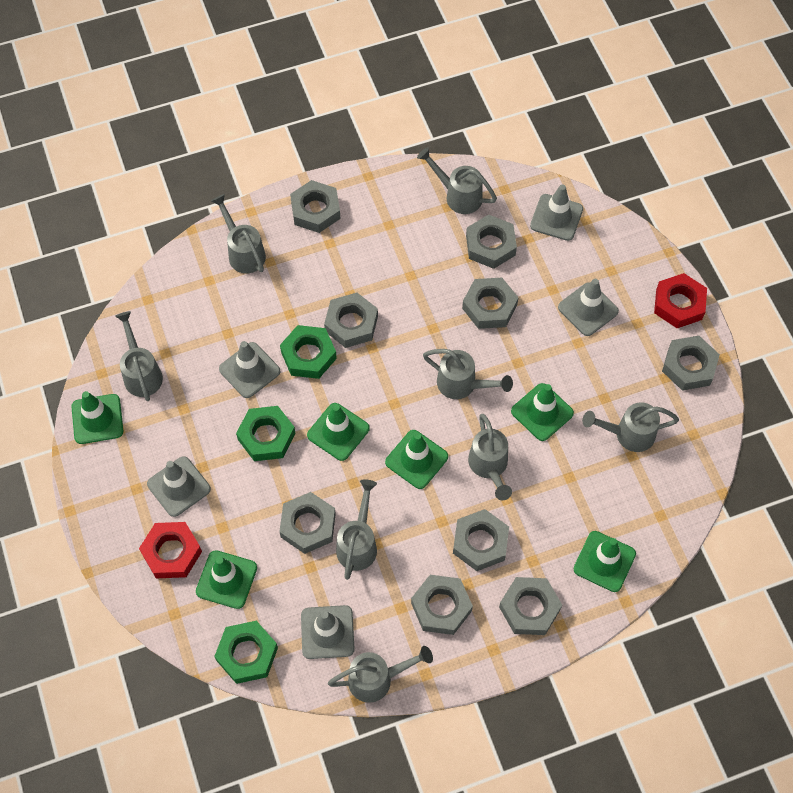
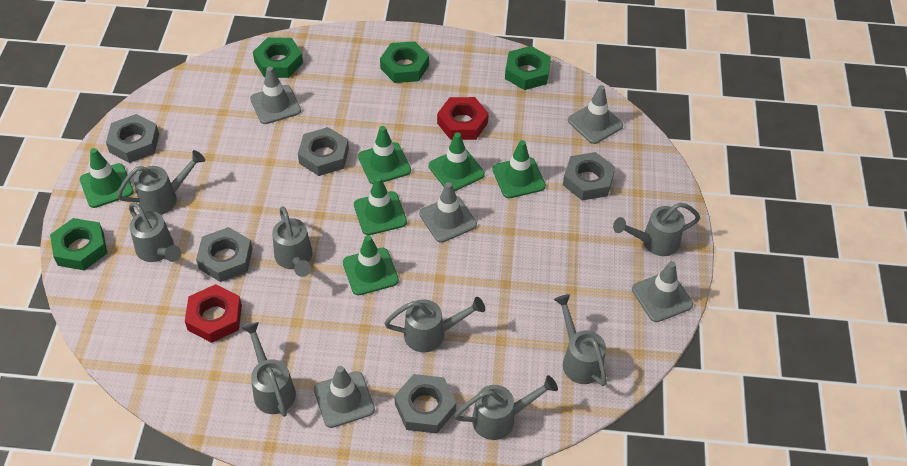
green nut: [214,621,278,684] [236,406,296,461] [280,325,337,379] = 3 -> [50,218,107,271] [253,37,303,78] [380,41,429,83] [505,46,551,90] = 4
grey nut: [279,492,336,554] [290,180,341,233] [324,293,378,348] [411,575,473,635] [453,509,509,571] [462,278,519,329] [466,215,517,269] [499,577,562,635] [662,336,720,391] = 9 -> [106,114,159,163] [196,227,252,282] [298,127,349,176] [394,374,456,433] [563,152,615,201] = 5

